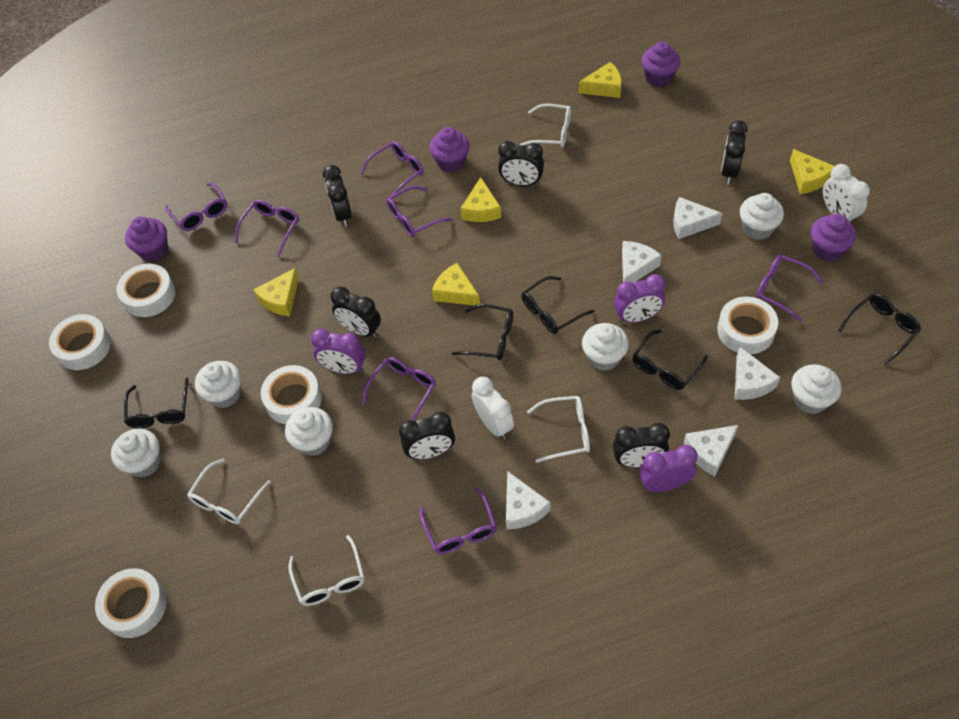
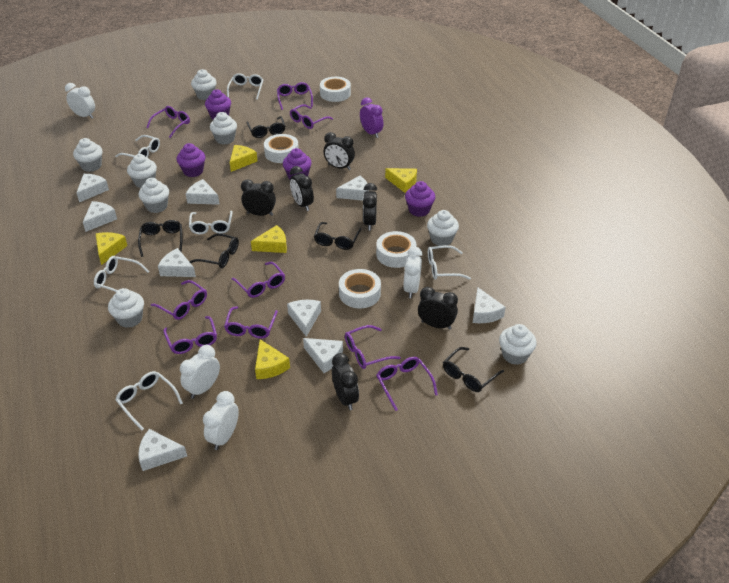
purple clock: [311,329,365,374] [614,274,665,323] [639,445,698,492] = 3 -> [360,97,383,138] = 1
purple glasses: [165,183,227,231] [235,200,299,257] [360,141,424,197] [362,357,436,421] [386,186,453,237] [420,487,497,554] [756,255,823,322] = 7 -> [146,106,190,138] [151,280,207,320] [163,316,217,354] [224,306,278,339] [231,262,285,298] [277,82,313,110] [290,104,333,129] [345,325,401,369] [376,357,438,411] = 9
white cheese: [506,471,550,529] [622,241,662,283] [673,197,723,239] [684,425,738,476] [735,346,780,400] = 5 -> [77,174,109,202] [83,201,117,232] [138,429,187,471] [158,248,196,277] [186,179,220,205] [287,300,321,337] [303,338,343,373] [336,176,369,201] [473,287,506,323] = 9
white clock: [472,377,514,439] [823,164,870,224] = 2 -> [65,83,95,119] [180,345,220,399] [203,391,239,450] [403,247,422,298] = 4
white cupcake: [111,429,161,478] [195,361,241,408] [285,407,333,456] [582,323,629,371] [740,193,784,240] [791,364,842,414] = 6 -> [73,138,102,172] [108,288,144,328] [127,154,157,188] [139,178,169,213] [191,69,216,100] [210,112,237,144] [427,210,459,246] [499,324,537,365] = 8
white glasses: [187,459,271,524] [288,535,365,606] [520,104,571,148] [527,396,590,463] = 4 -> [94,256,149,292] [115,135,160,158] [115,371,183,430] [189,211,233,234] [227,73,264,100] [428,245,471,280] = 6
white tape: [49,314,111,370] [95,568,167,638] [116,264,175,317] [261,365,322,424] [717,297,778,354] = 5 -> [264,134,299,163] [320,77,351,102] [339,269,381,308] [376,231,417,268] = 4

